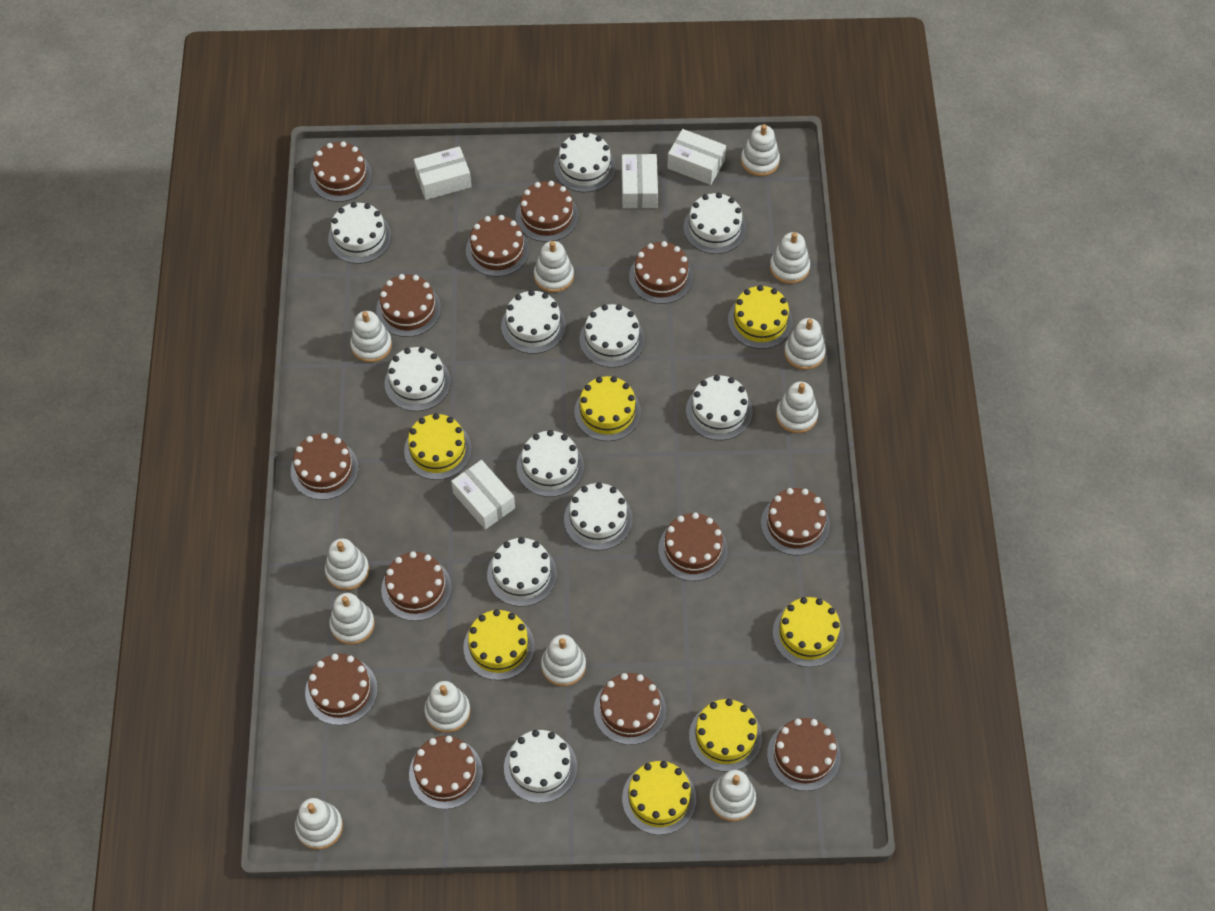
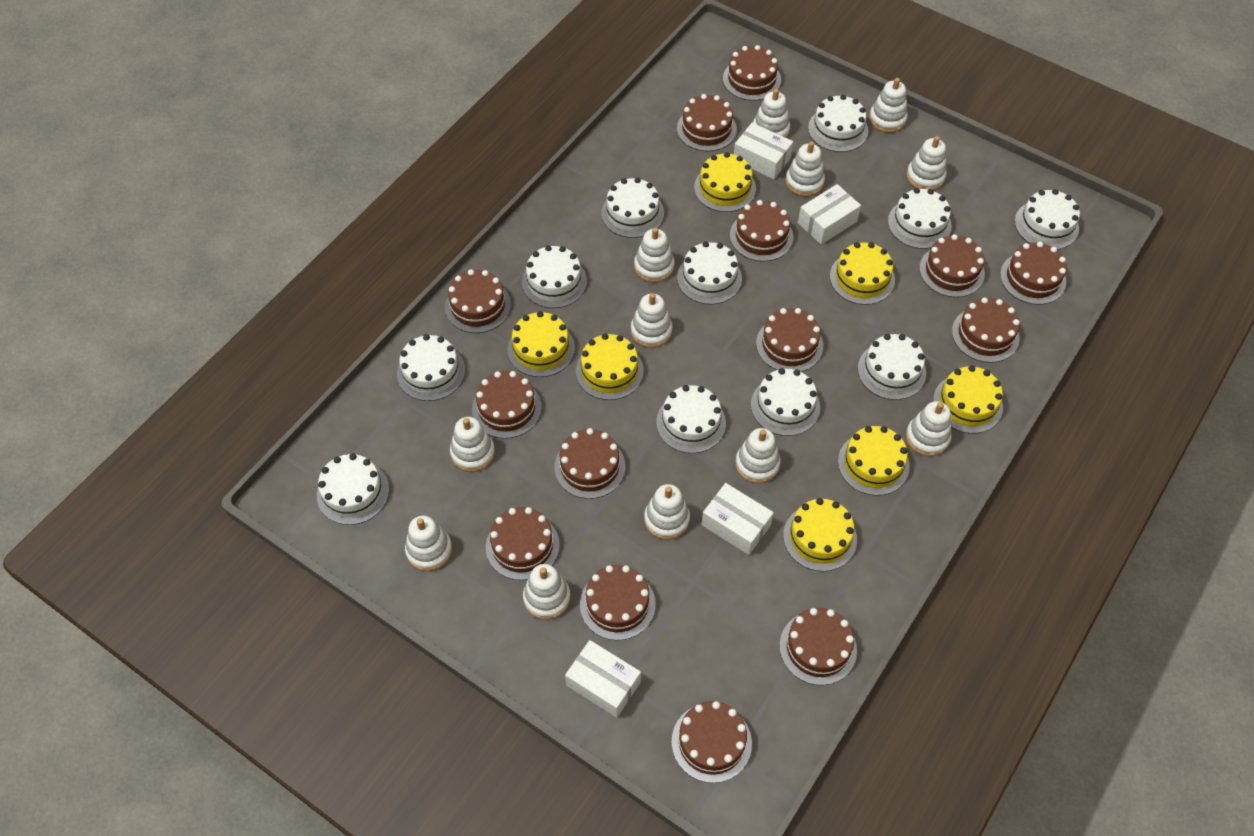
brown cake: [291,433,359,500] [305,654,378,725] [310,141,372,202] [376,274,441,337] [381,551,452,621] [409,736,483,809] [466,215,529,277] [516,181,578,242] [594,673,666,745] [629,241,693,304] [658,513,728,581] [761,488,830,555] [767,718,841,791] = 13 -> [445,269,511,333] [472,371,542,439] [486,507,560,580] [554,428,626,499] [580,565,656,640] [672,701,752,783] [677,94,737,151] [723,45,781,101] [730,200,793,262] [756,308,823,372] [779,608,857,685] [919,234,985,297] [952,297,1020,363] [1000,241,1067,305] = 14

